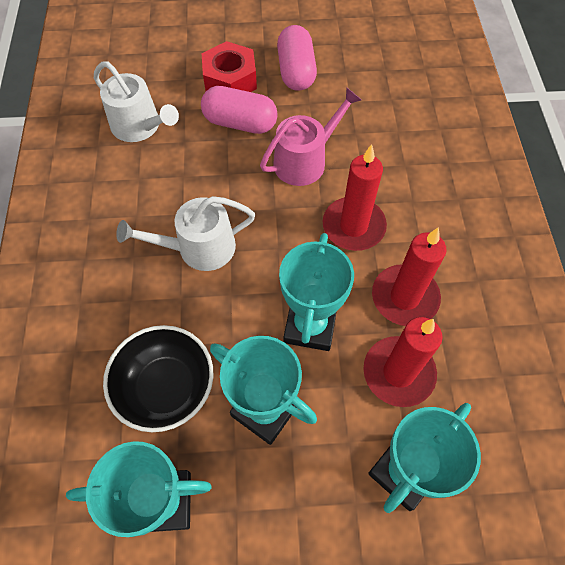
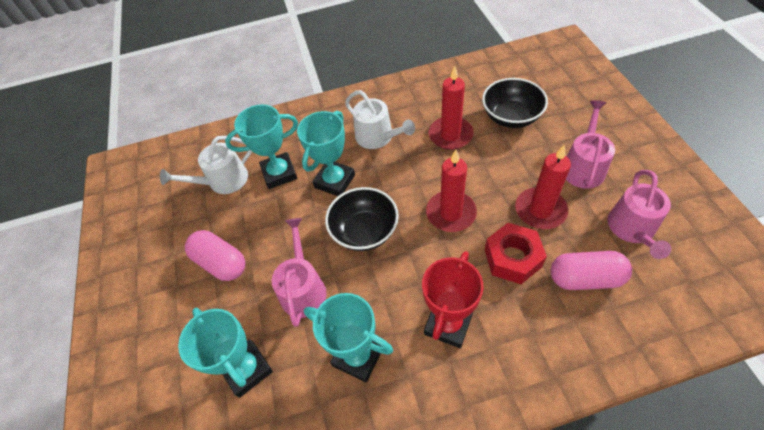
black bowl: [103,325,214,432] = 1 -> [325,187,399,251] [482,78,548,128] = 2
pink watering can: [260,87,361,186] = 1 -> [272,218,327,327] [566,101,615,189] [608,170,671,259] = 3
red trophy: none = 0 -> [422,251,484,348] = 1

